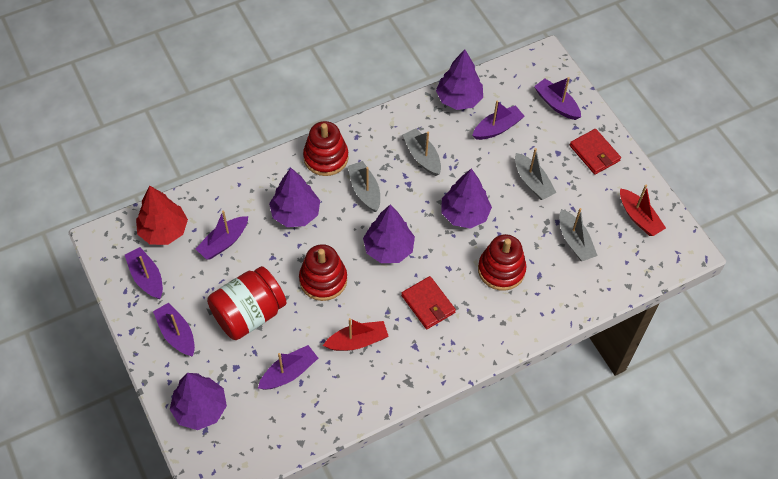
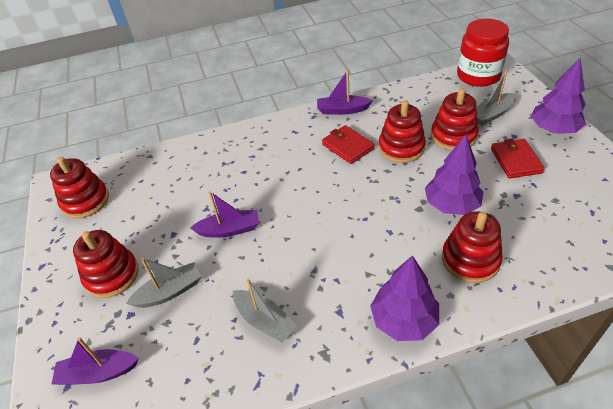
grey boat: [348,161,380,212] [403,128,441,176] [515,148,557,200] [559,208,598,261] = 4 -> [126,258,202,308] [233,278,298,343] [476,70,515,125] = 3
purple boat: [125,247,163,299] [153,303,195,356] [196,210,248,260] [258,345,318,389] [472,101,525,140] [534,77,581,120] = 6 -> [52,337,139,385] [190,191,259,238] [317,70,373,115] = 3
purple tree: [170,373,227,430] [269,168,320,227] [363,205,415,263] [436,49,483,110] [442,168,492,229] = 5 -> [370,255,439,341] [425,135,484,215] [531,58,586,134] = 3
red boat: [323,318,389,351] [620,185,666,236] = 2 -> none = 0
red stacking toy: [299,244,347,301] [303,121,348,176] [478,234,527,291] = 3 -> [50,157,109,219] [73,230,139,298] [379,100,426,163] [431,88,479,150] [442,211,503,283] = 5
red tree: [136,186,188,245] = 1 -> none = 0

